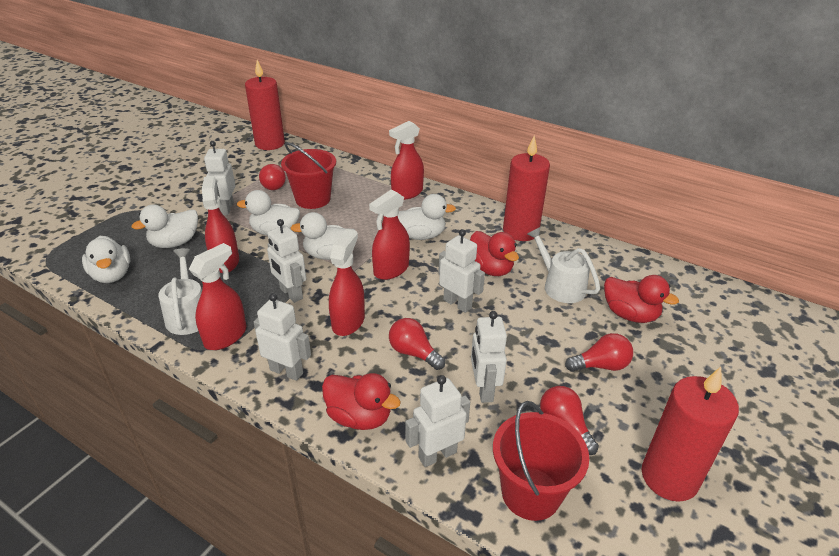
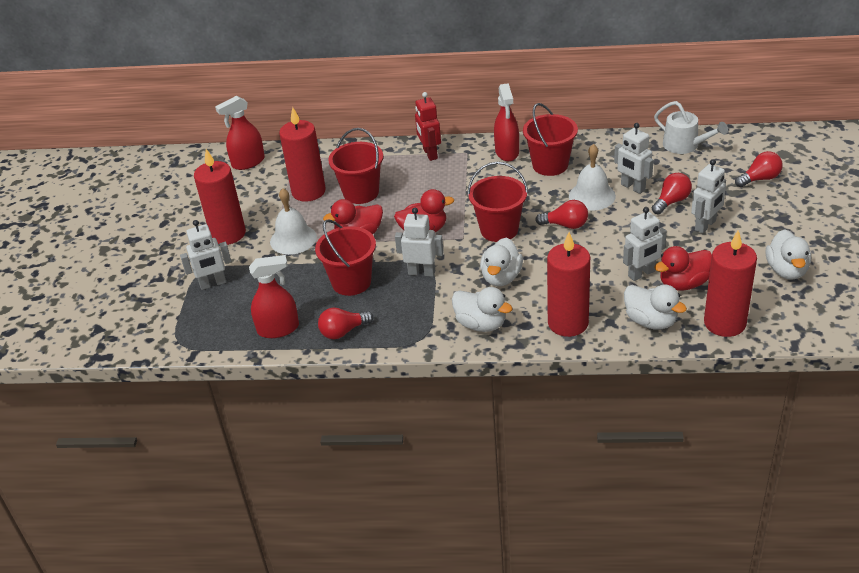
red bucket: [281,142,336,209] [493,401,589,521] = 2 -> [315,219,376,296] [328,128,383,204] [467,162,528,242] [523,103,578,176] = 4
red candle: [245,60,285,150] [503,136,550,241] [642,367,739,502] = 3 -> [194,149,246,245] [279,107,326,202] [547,232,590,337] [704,230,757,337] = 4
red robot: none = 0 -> [415,92,441,161] = 1
red spray bottle: [189,243,246,350] [202,176,239,273] [329,229,365,336] [369,190,410,280] [389,121,424,200] = 5 -> [215,96,265,170] [249,255,299,338] [494,83,519,161] = 3
white bell: none = 0 -> [270,188,317,255] [569,144,616,211] = 2
white duck: [82,236,130,283] [131,204,198,248] [237,190,300,236] [290,212,355,260] [397,194,456,240] = 5 -> [452,287,513,332] [480,238,523,286] [624,284,687,330] [766,229,811,280] = 4
white robot: [204,141,236,215] [254,293,311,381] [267,219,306,303] [405,375,470,467] [439,229,485,313] [471,311,507,403] = 6 -> [180,220,231,290] [395,208,444,277] [614,123,654,194] [623,207,667,281] [691,159,726,233] = 5
white watering can: [158,248,202,335] [527,227,600,303] = 2 -> [654,101,728,154] = 1

